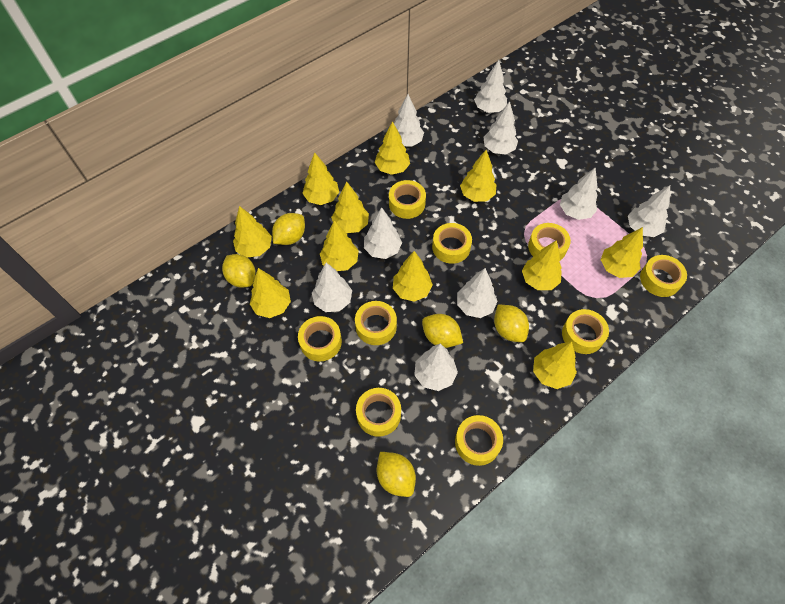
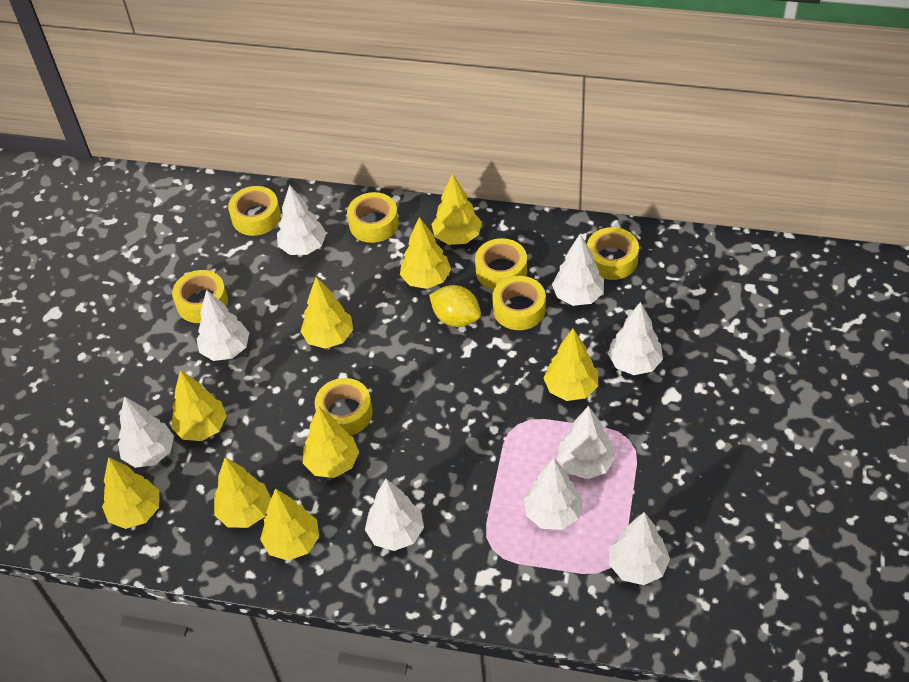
yellow lemon: [222,254,256,288] [272,213,305,245] [377,452,416,497] [422,314,463,348] [494,305,529,342] = 5 -> [429,285,481,327] = 1
yellow tape: [298,316,342,361] [355,301,397,345] [356,388,401,437] [389,180,426,219] [432,223,472,264] [455,415,503,466] [528,223,571,260] [562,309,609,354] [640,255,687,297] = 9 -> [172,270,228,323] [228,186,281,236] [315,378,373,436] [347,192,399,243] [475,238,527,290] [492,276,546,330] [587,227,639,280] = 7
yellow tree: [233,206,272,257] [250,268,291,318] [303,152,339,205] [320,220,359,271] [331,181,369,233] [375,121,410,175] [393,251,433,302] [460,150,496,202] [522,240,562,290] [533,341,577,389] [601,227,643,278] = 11 -> [102,457,159,529] [172,370,227,441] [214,457,271,528] [260,489,319,561] [300,277,353,349] [303,406,359,478] [400,217,451,289] [431,174,482,245] [543,329,598,401] = 9

